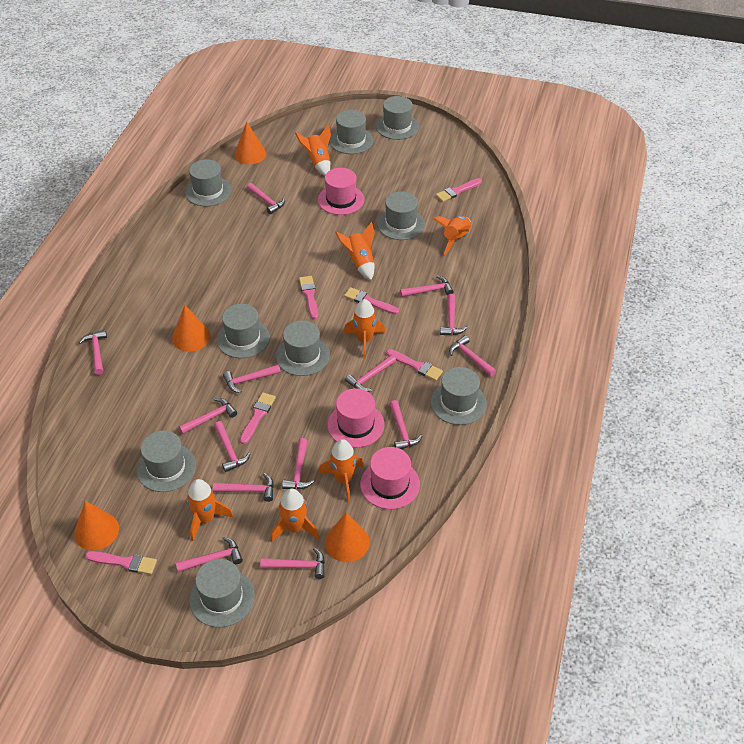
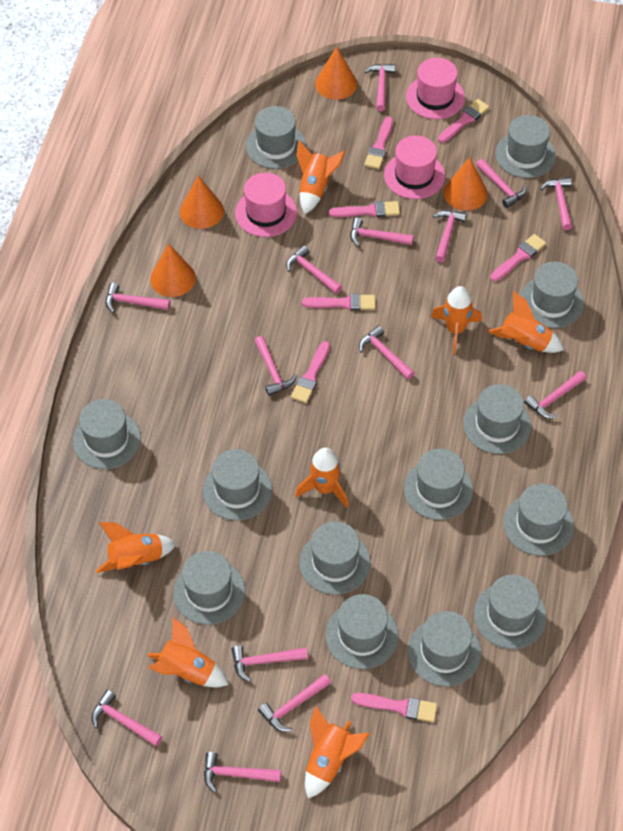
grey hat: [137,431,196,492] [185,159,232,206] [189,559,255,627] [217,304,270,358] [276,320,330,376] [329,110,373,154] [376,96,419,140] [377,191,425,240] [431,367,487,425] = 9 -> [73,399,141,469] [173,551,245,625] [203,449,272,521] [246,106,306,169] [299,521,371,595] [325,594,399,669] [404,448,473,520] [408,611,481,686] [463,384,531,454] [474,574,547,649] [495,115,556,178] [503,484,574,556] [520,262,584,328] = 13
pink brush: [85,551,157,575] [240,393,276,444] [299,276,318,319] [344,287,399,314] [386,349,443,381] [436,178,482,202] = 6 -> [291,341,330,403] [302,294,375,311] [329,201,400,217] [351,693,437,722] [364,117,393,169] [438,99,489,143] [490,234,546,282] = 7

